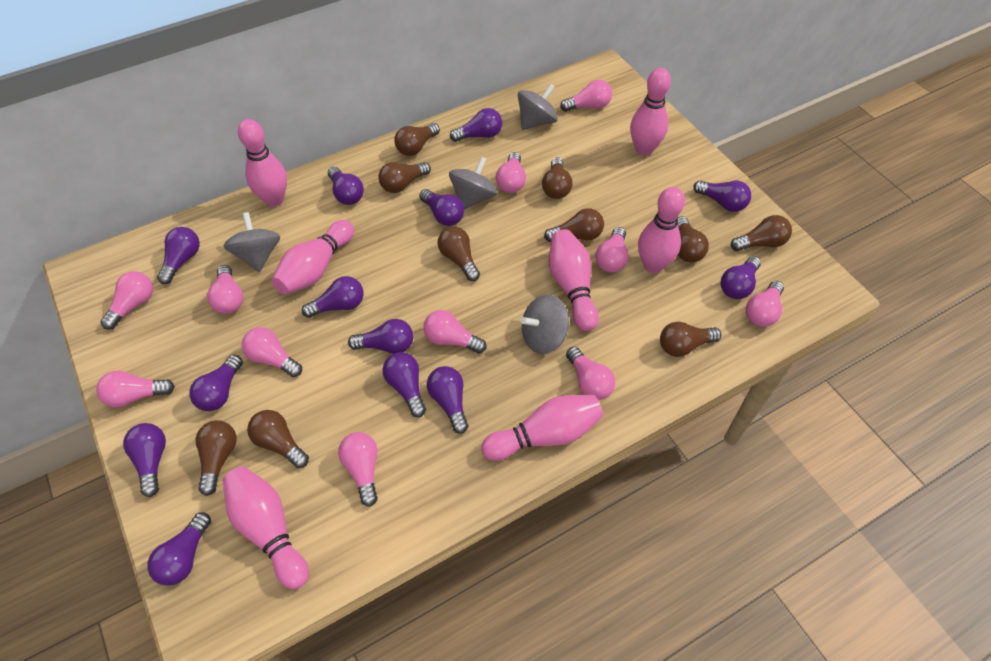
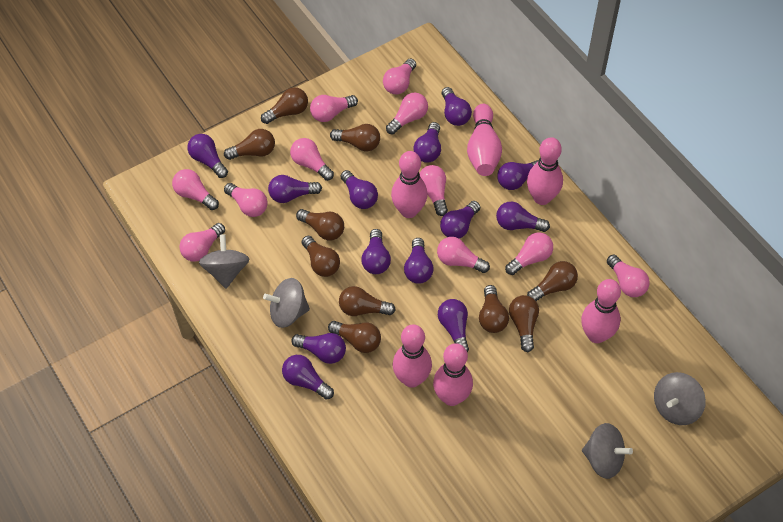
pink bowling pin: [223,466,309,589] [238,119,287,207] [272,220,354,294] [481,395,603,461] [549,229,599,331] [630,68,671,156] [638,187,685,273] = 7 -> [391,151,428,218] [393,324,432,388] [433,343,473,406] [467,104,502,176] [527,137,563,205] [581,279,621,343] = 6

